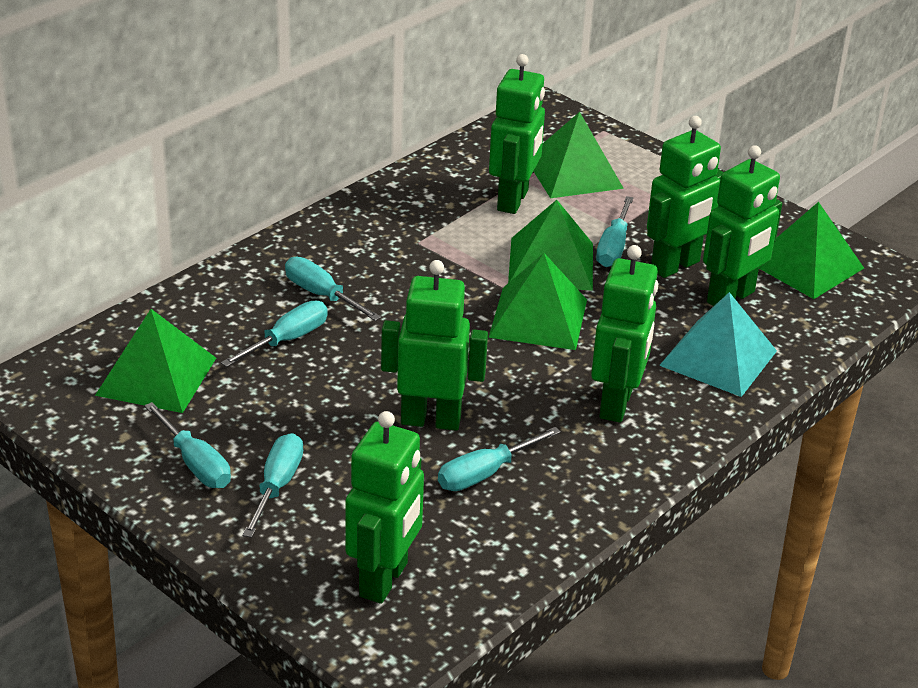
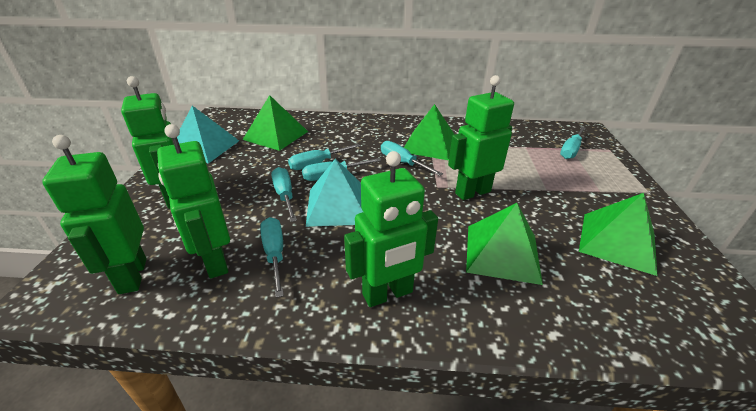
green pyramid: [95,309,216,413] [488,253,587,350] [508,200,593,291] [533,112,624,198] [759,202,864,299] = 5 -> [243,95,308,151] [404,104,455,160] [466,203,543,285] [579,193,658,276] = 4
green robot: [346,411,424,604] [381,260,488,431] [489,54,545,214] [591,245,658,423] [647,116,723,278] [703,145,782,306] = 6 -> [42,135,147,294] [121,76,174,209] [157,124,230,278] [344,151,438,307] [448,75,514,200] = 5
turquoise pyramid: [659,292,777,397] = 1 -> [177,105,239,164] [306,159,363,227] = 2

